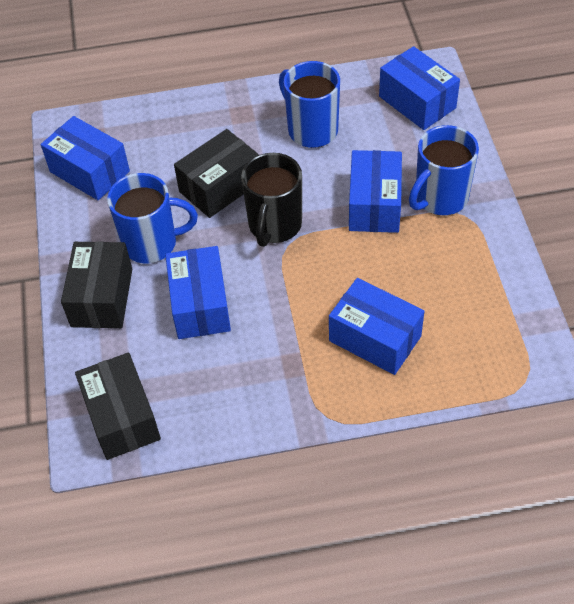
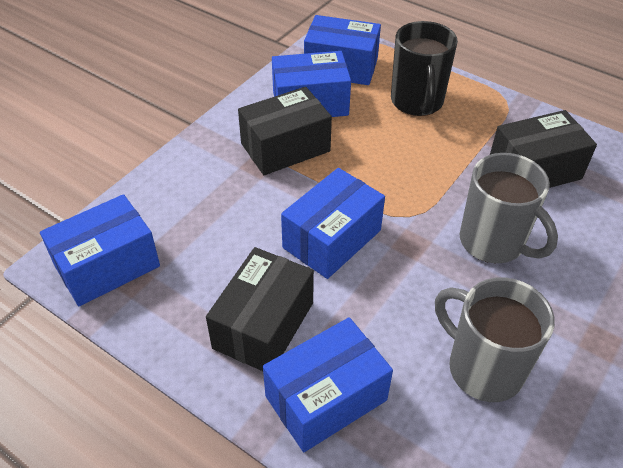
blue mug: [107,173,198,263] [279,61,340,148] [409,125,479,216] = 3 -> none = 0
grey mug: none = 0 -> [435,277,555,402] [460,153,558,263] = 2

